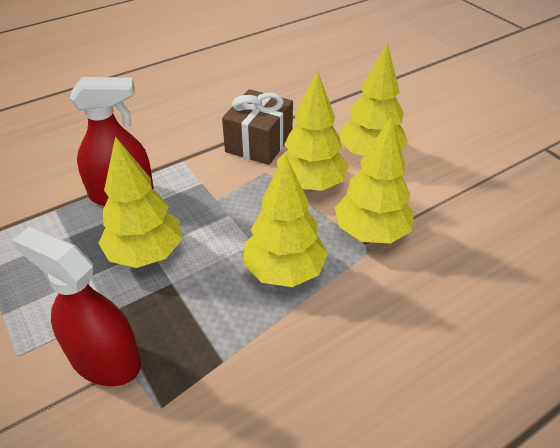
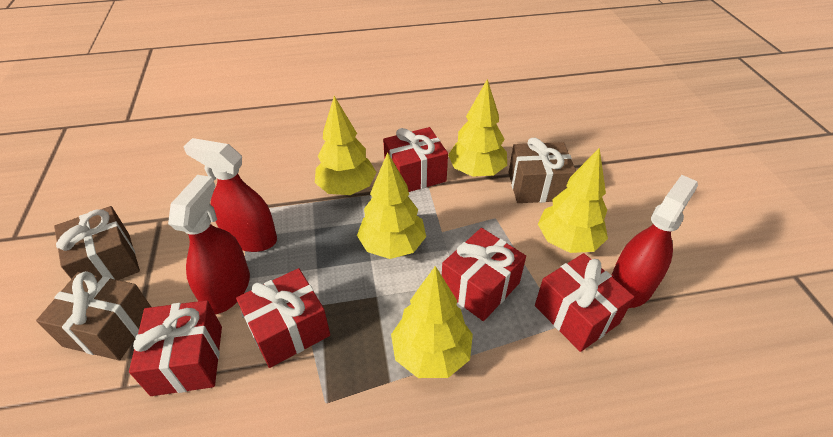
brown gift: [222,89,293,165] = 1 -> [36,271,151,361] [54,206,140,280] [508,138,576,203] = 3
red gift: none = 0 -> [129,300,222,396] [236,268,330,368] [383,127,448,192] [442,228,526,321] [535,253,634,352] = 5
red spray bottle: [12,227,141,386] [70,77,154,206] = 2 -> [168,175,250,314] [183,138,277,252] [612,175,698,308] = 3

